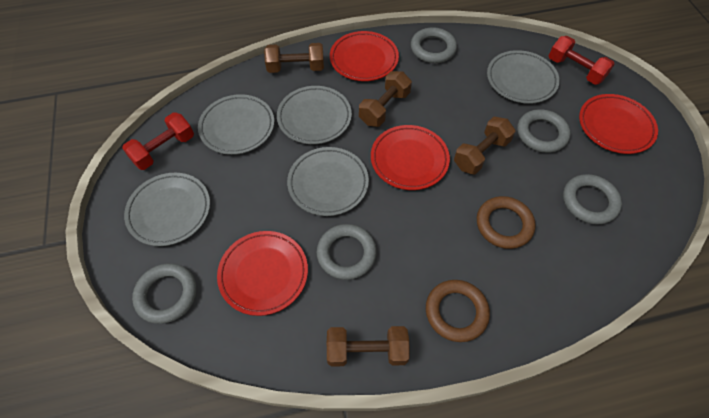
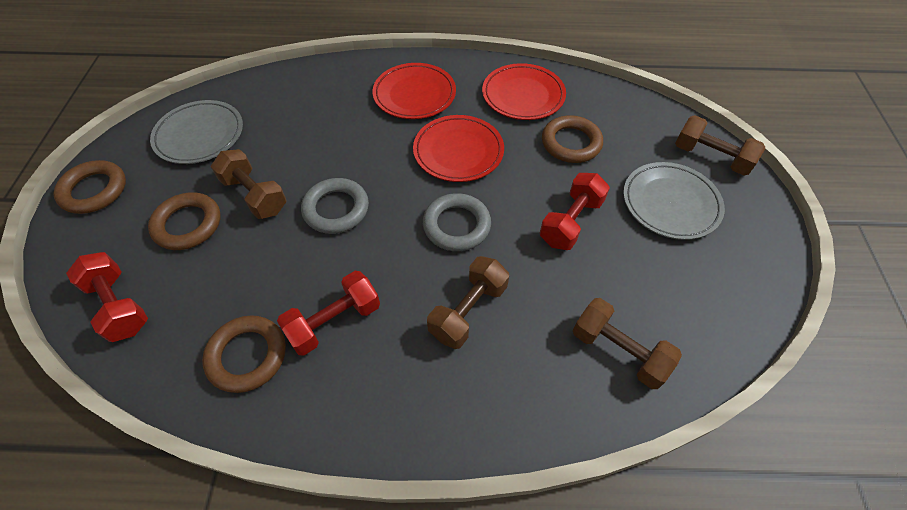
brown ring: [426,280,490,342] [477,196,536,249] = 2 -> [53,160,126,214] [148,192,221,250] [202,315,286,393] [542,115,603,163] = 4
grey plate: [124,173,210,246] [198,94,274,155] [277,86,352,144] [287,147,369,216] [487,50,560,104] = 5 -> [150,100,243,164] [623,162,725,240] = 2
grey ring: [132,263,197,324] [317,224,377,280] [411,27,457,63] [517,109,571,153] [563,174,622,225] = 5 -> [301,178,369,234] [423,193,491,251] = 2
red dumbbell: [122,112,194,170] [549,36,614,85] = 2 -> [66,252,148,342] [277,271,380,356] [540,173,610,250] = 3
red plate: [217,231,308,316] [330,31,399,81] [371,125,450,190] [579,94,658,154] = 4 -> [372,63,456,119] [413,115,504,182] [482,63,566,120] = 3

